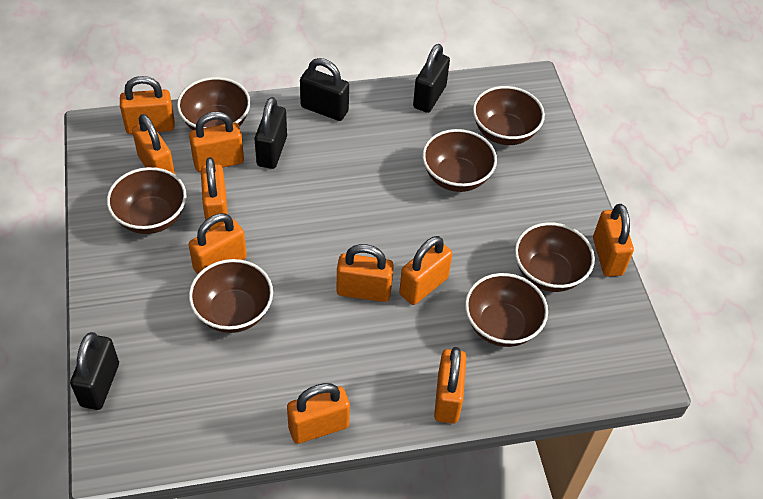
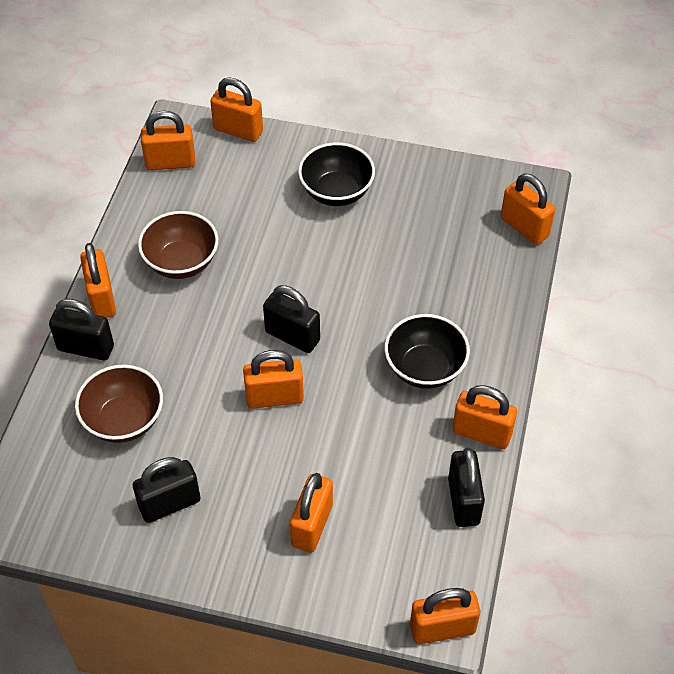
black bowl: none = 0 -> [298,142,375,206] [385,314,470,389] = 2
brown bowl: [107,167,186,234] [177,77,251,130] [189,259,273,333] [422,129,497,192] [465,273,548,347] [473,86,545,145] [515,222,595,292] = 7 -> [75,365,163,443] [138,211,218,279] = 2
orange padlock: [120,76,175,134] [132,114,175,174] [188,213,247,274] [189,112,244,172] [201,157,228,230] [287,383,350,444] [337,244,394,302] [399,236,452,305] [434,347,466,423] [593,204,634,277] = 10 -> [80,243,116,318] [141,111,195,170] [210,77,263,142] [243,350,304,409] [290,473,333,553] [410,588,480,644] [452,385,517,449] [501,173,555,245] = 8

